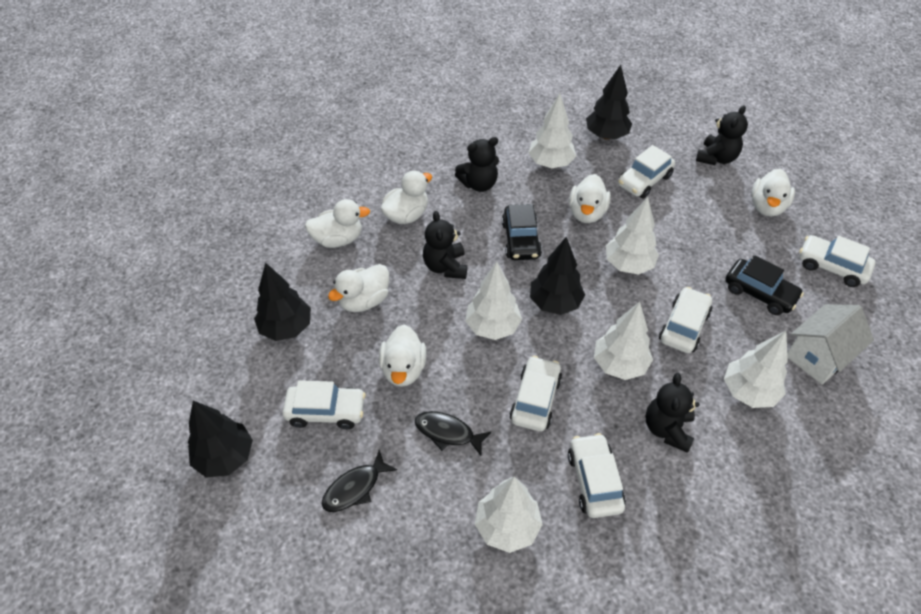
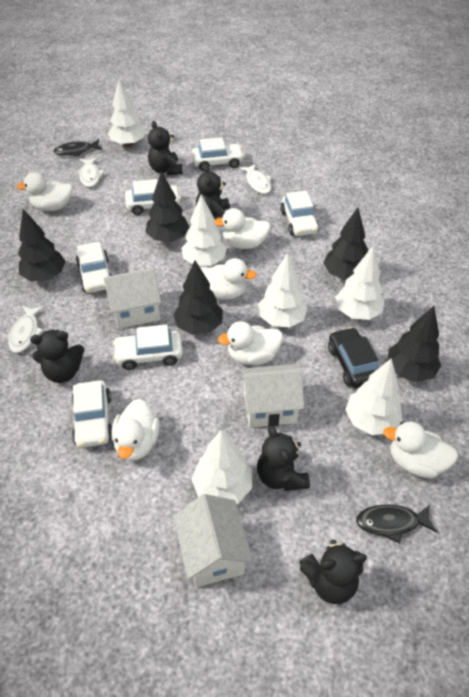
black car: [502,204,542,260] [725,255,804,315] = 2 -> [328,327,379,388] = 1
black teddy bear: [423,211,467,279] [455,137,499,192] [645,373,699,453] [696,105,748,165] = 4 -> [30,329,84,383] [148,121,183,175] [196,164,230,219] [257,426,310,491] [299,540,367,604] = 5
black tree: [188,401,253,478] [254,263,311,341] [530,237,585,315] [586,65,632,140] = 4 -> [18,209,66,281] [146,171,190,242] [173,260,223,335] [323,208,368,280] [388,306,441,382] = 5
white fish: none = 0 -> [8,305,44,353] [79,157,105,187] [239,164,271,194] = 3
white house: [787,304,874,384] = 1 -> [104,268,161,329] [173,494,253,587] [240,364,304,428] = 3

